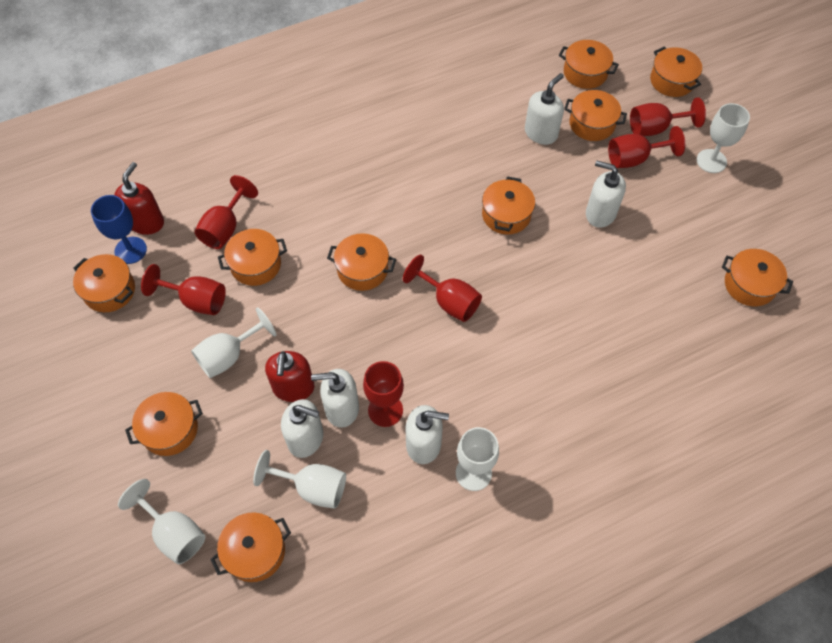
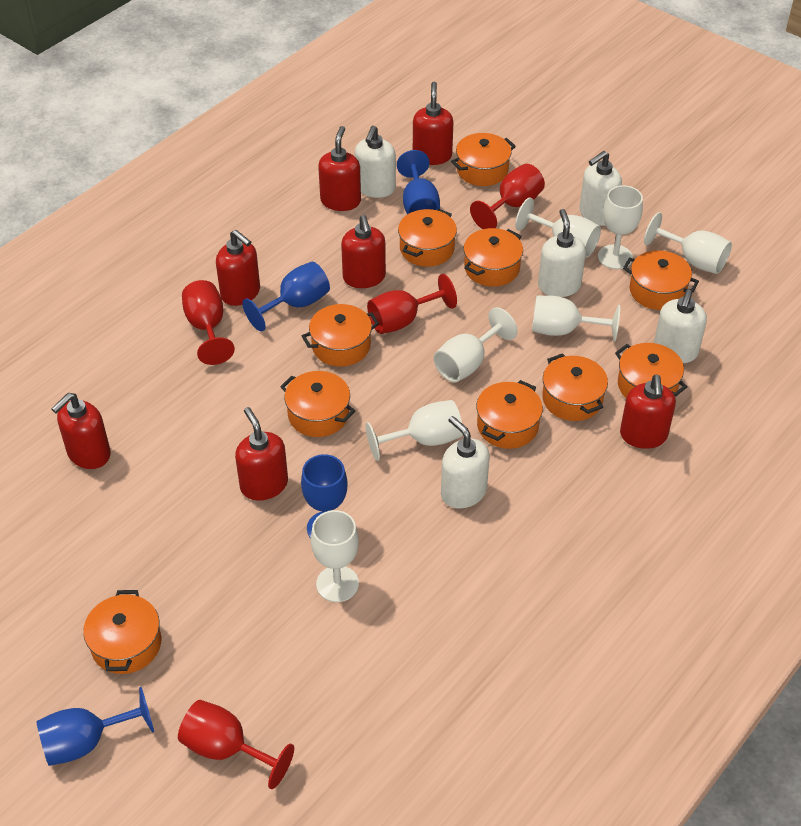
blue goblet: [91,195,147,264] = 1 -> [36,687,154,766] [242,262,330,332] [301,454,348,538] [397,150,440,215] = 4
red goblet: [141,264,226,315] [194,175,258,249] [363,361,404,427] [403,255,482,322] [608,126,685,168] [630,97,706,136] = 6 -> [178,700,294,789] [182,280,235,365] [367,274,457,334] [470,164,545,229] = 4
red soap dispenser: [114,162,164,235] [265,351,314,402] = 2 -> [51,393,111,469] [216,230,260,306] [235,407,288,500] [318,126,361,211] [341,215,386,288] [413,82,453,165] [620,375,676,449] = 7
white goblet: [118,479,205,564] [191,307,276,378] [253,450,346,509] [456,427,499,491] [697,103,750,173] = 5 -> [311,510,359,602] [366,400,463,461] [434,307,518,383] [515,198,601,257] [532,295,620,342] [598,185,643,269] [644,212,732,274] = 7

